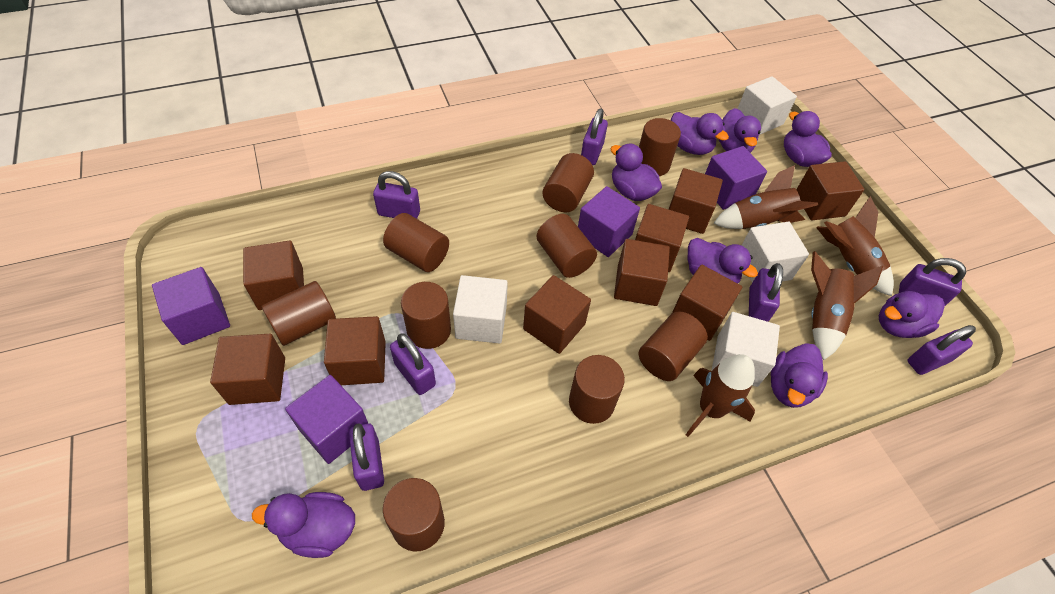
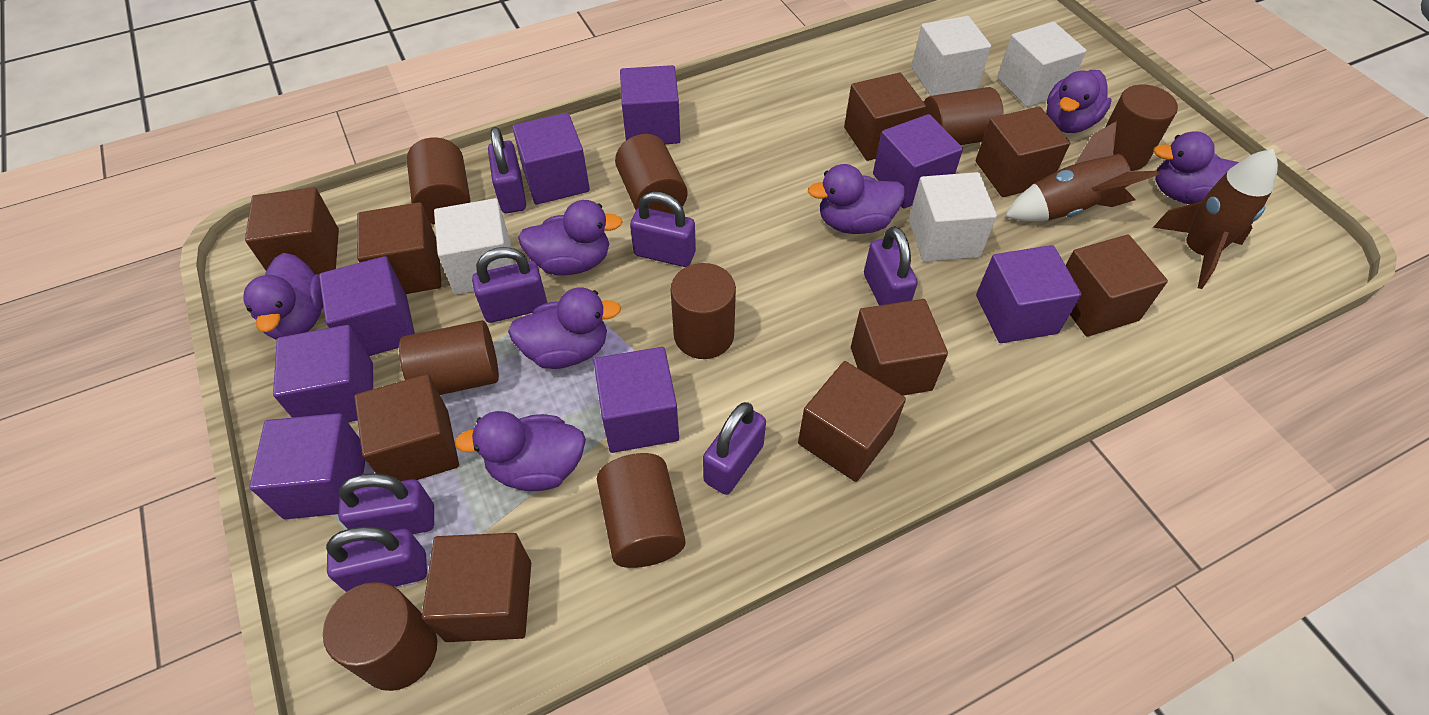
brown cylinder: [262,281,336,346] [383,213,449,272] [383,478,445,551] [401,282,451,349] [537,214,597,278] [542,153,594,212] [569,355,625,424] [639,118,681,176] [639,311,708,381] = 9 -> [323,582,437,691] [399,320,499,395] [407,138,471,224] [597,453,686,568] [615,134,687,214] [671,263,736,359] [924,87,1004,145] [1105,84,1178,171] = 8
brown rocket: [686,354,755,437] [713,165,818,229] [811,251,883,360] [816,196,894,296] = 4 -> [1005,121,1160,222] [1153,149,1278,289] = 2
purple cube: [152,267,230,345] [285,375,368,464] [578,186,640,257] [705,146,767,210] = 4 -> [249,413,365,519] [273,325,373,422] [319,256,415,356] [512,113,590,205] [594,347,679,453] [620,65,680,144] [873,114,963,209] [976,245,1082,343] = 8
purple duck: [252,492,355,558] [610,144,662,201] [671,112,729,155] [688,238,758,283] [718,108,761,153] [771,343,828,408] [784,111,832,167] [879,291,945,338] = 8 -> [243,253,323,340] [455,411,586,491] [508,288,621,369] [518,200,623,276] [808,164,905,234] [1046,70,1112,133] [1153,131,1239,204] = 7

